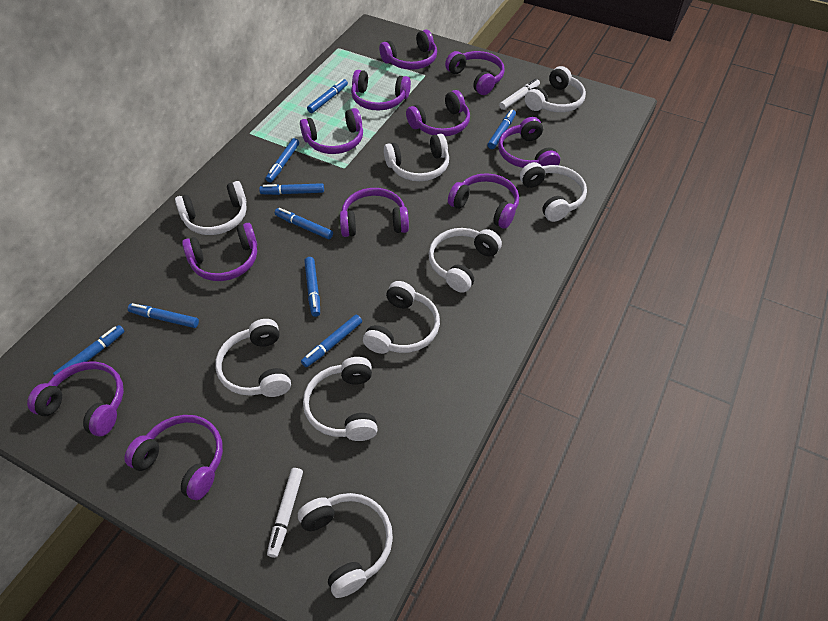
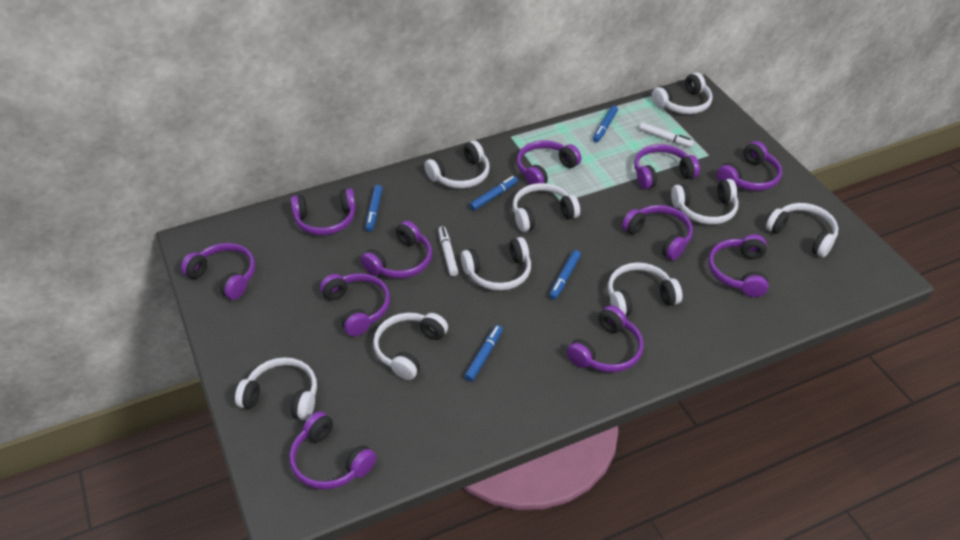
blue marker: [53,325,125,376] [128,303,199,328] [259,183,324,195] [266,138,299,183] [275,208,333,239] [301,315,362,367] [304,257,320,317] [307,79,348,113] [487,110,516,149] = 9 -> [365,185,383,232] [464,325,503,382] [470,176,518,211] [549,250,581,300] [593,105,618,142] = 5

